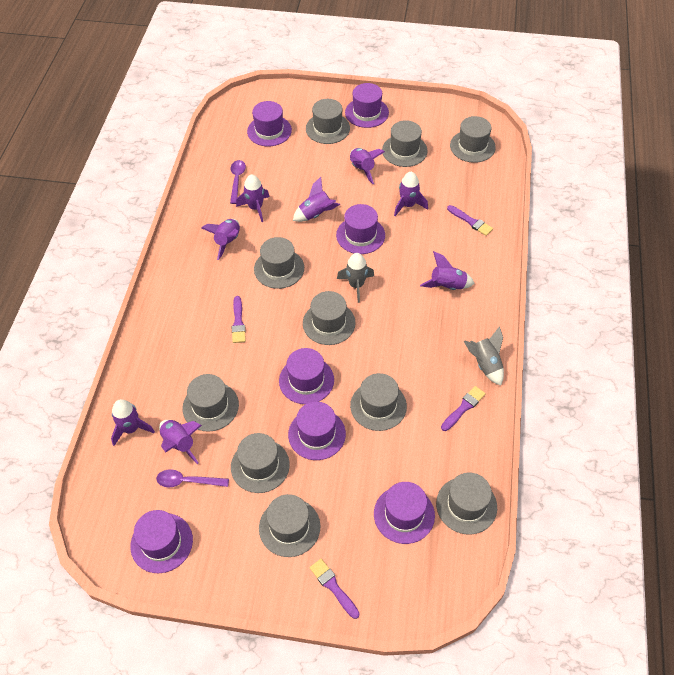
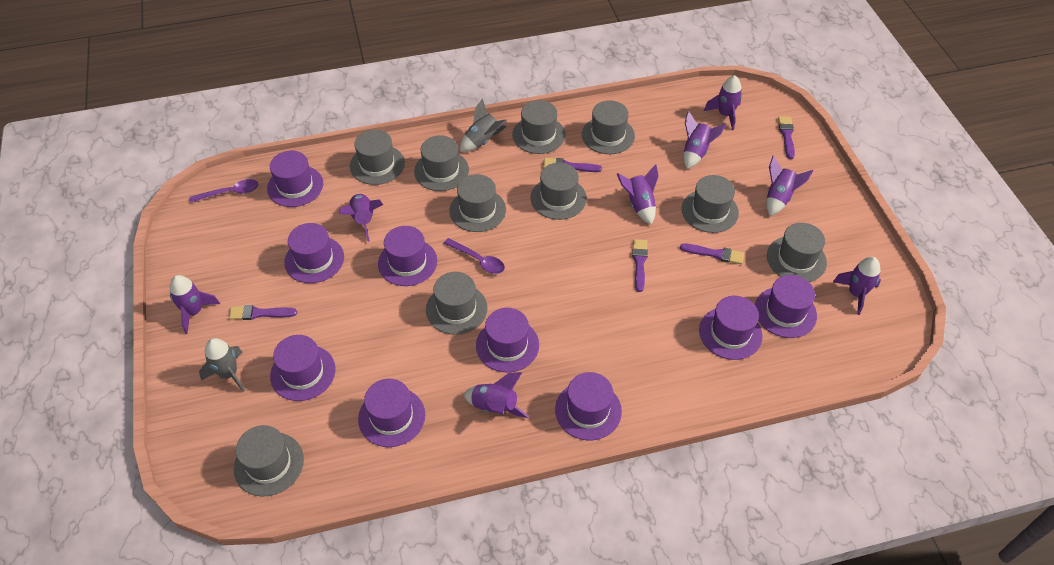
purple brush: [232,296,246,343] [310,559,360,619] [441,386,486,431] [447,205,493,236] = 4 -> [229,305,297,320] [543,158,602,172] [632,239,648,292] [680,243,744,264] [778,116,795,159] = 5
purple hat: [130,510,193,573] [247,101,292,146] [279,348,334,404] [288,402,346,460] [336,204,385,254] [345,83,389,128] [374,482,435,544] = 7 -> [267,151,323,207] [270,335,336,401] [284,223,344,283] [358,379,425,447] [378,226,437,286] [476,308,539,373] [555,372,622,440] [699,296,763,360] [755,275,817,338] = 9

